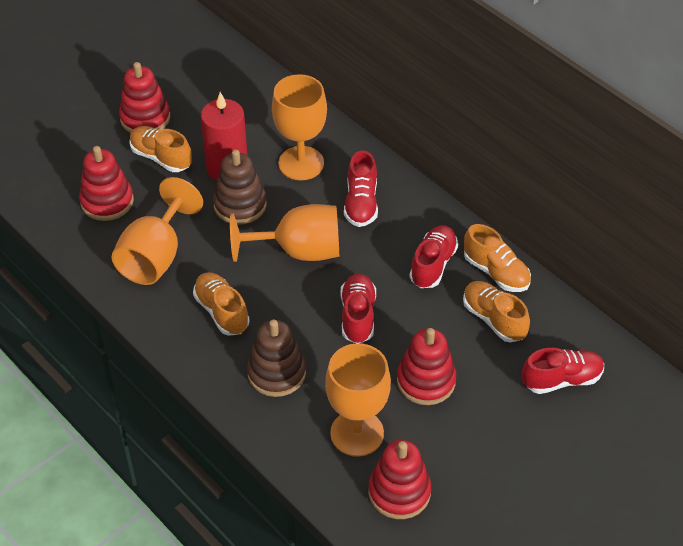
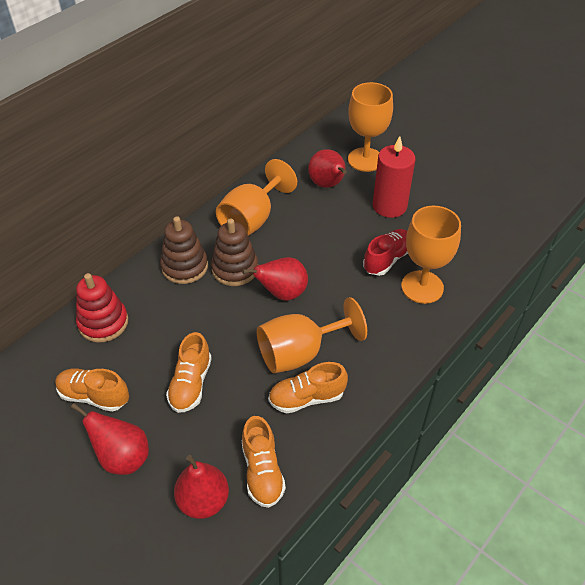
red pear: none = 0 -> [71,403,149,475] [174,455,229,519] [242,257,308,301] [308,149,347,188] = 4
red shoe: [340,274,376,343] [344,150,378,227] [409,225,458,288] [522,348,604,394] = 4 -> [363,229,408,276] = 1
red stacking toy: [79,146,134,221] [119,62,170,133] [369,440,431,519] [397,328,456,405] = 4 -> [76,273,128,343] = 1

